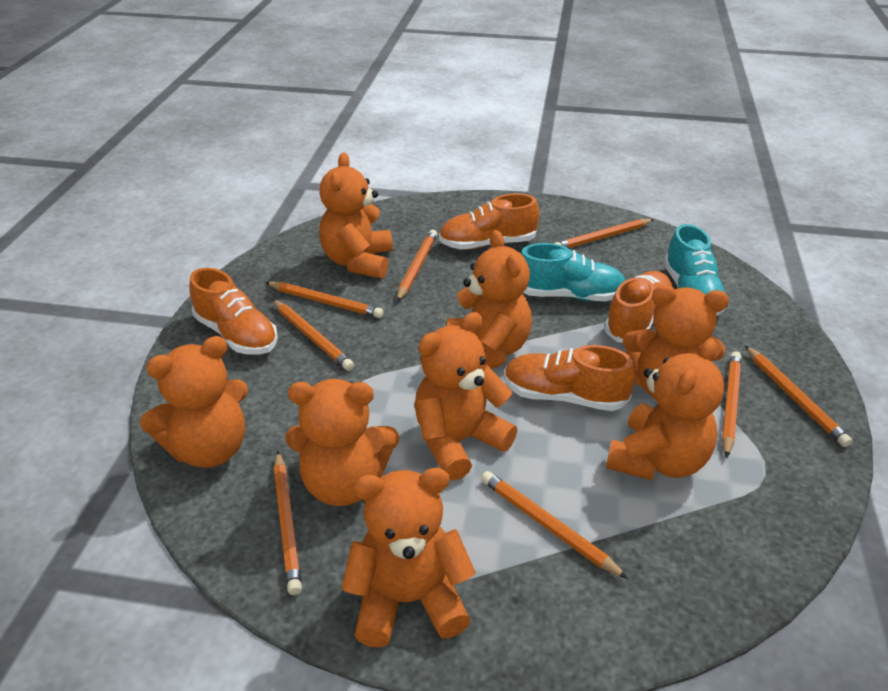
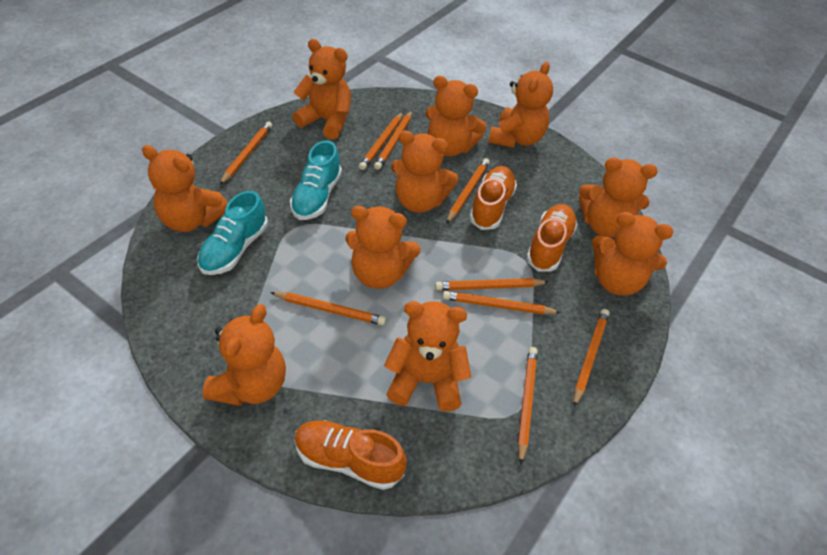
orange pencil: [265,282,384,318] [272,299,354,371] [274,451,302,595] [397,229,437,302] [481,471,628,579] [554,219,654,248] [722,351,741,458] [745,345,853,447] = 8 -> [220,121,272,185] [270,292,386,325] [359,112,403,170] [374,111,412,170] [435,278,548,290] [443,291,561,314] [446,158,490,224] [518,347,538,465] [574,309,609,407] = 9
orange shoe: [189,268,278,355] [439,193,539,249] [504,345,636,411] [604,271,672,343] = 4 -> [294,420,407,490] [469,166,517,230] [526,204,578,272] = 3
orange teddy bear: [140,336,248,468] [285,379,399,506] [319,152,393,279] [341,468,476,648] [414,312,518,481] [447,230,532,369] [606,338,724,480] [623,285,729,400] = 8 -> [142,145,228,232] [202,304,286,406] [293,39,351,140] [345,206,420,289] [384,301,471,412] [391,131,458,213] [425,76,487,157] [488,62,553,148] [579,157,658,238] [592,212,674,296] = 10

